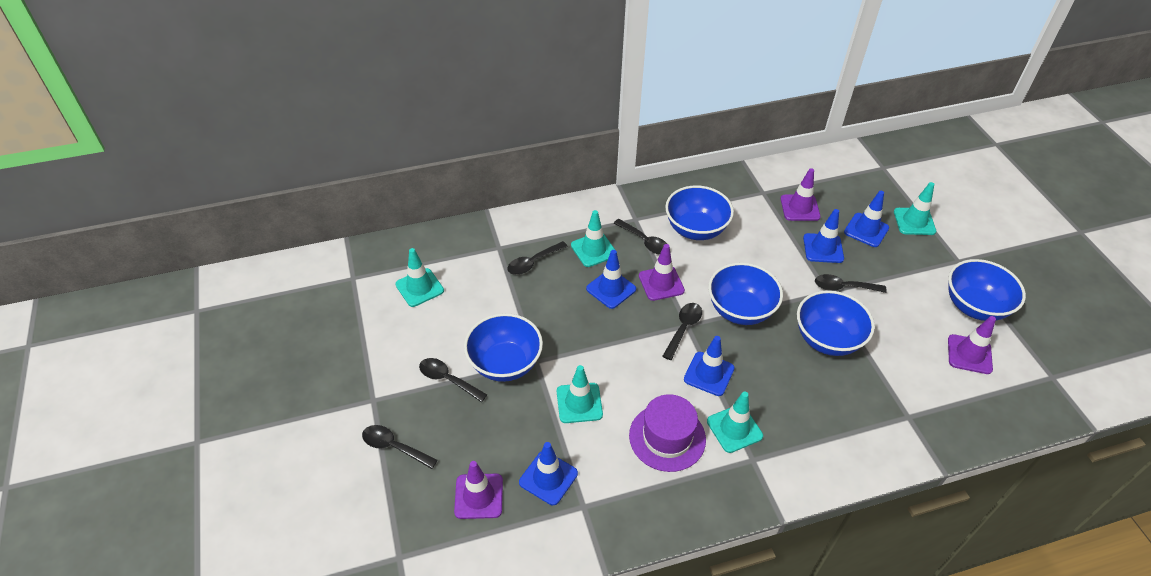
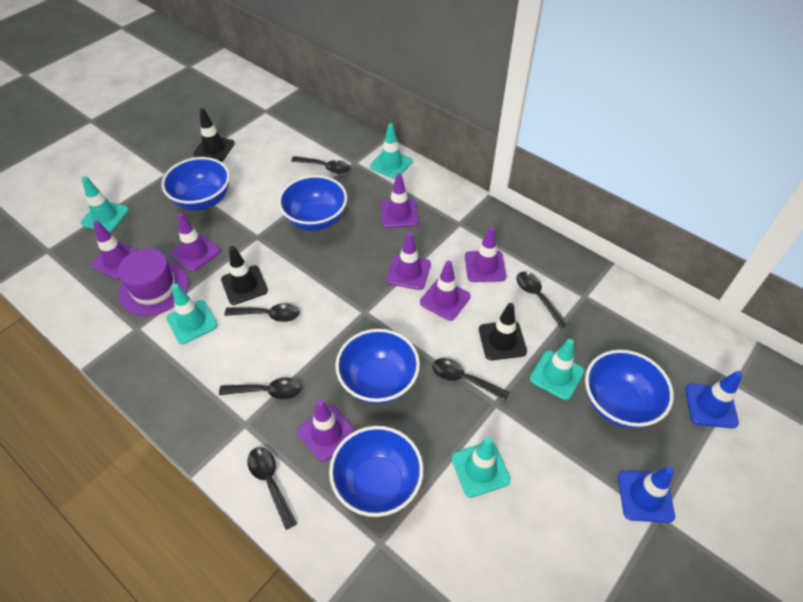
black traffic cone: none = 0 -> [193,108,235,162] [221,246,268,305] [479,303,527,360] = 3
blue traffic cone: [519,442,578,505] [586,250,636,309] [684,336,735,396] [803,209,844,263] [844,191,889,247] = 5 -> [618,466,675,523] [685,371,743,428] = 2
purple traffic cone: [454,461,503,519] [639,244,685,301] [781,168,821,221] [948,316,996,374] = 4 -> [91,221,136,279] [170,213,220,272] [297,399,356,462] [380,173,419,228] [387,232,431,290] [420,261,471,321] [465,227,506,282] = 7

